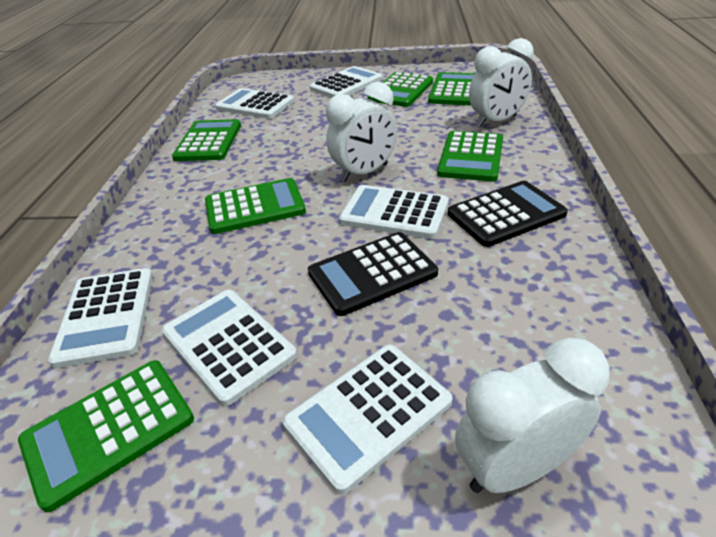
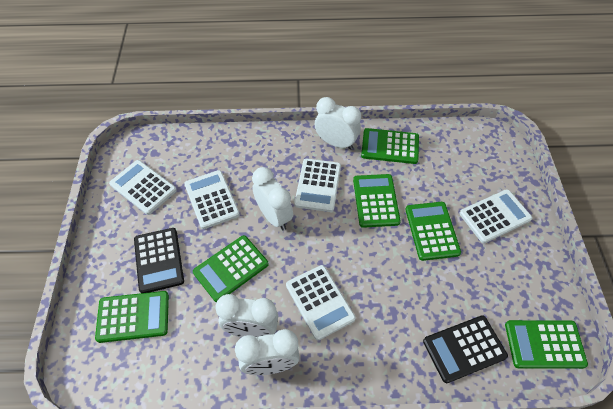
white calculator: [48,268,153,368] [162,290,297,406] [215,88,294,119] [282,344,453,495] [310,66,382,98] [339,185,449,239] = 6 -> [109,160,177,215] [184,170,240,229] [286,265,356,340] [294,159,341,212] [460,189,532,243] = 5
white clock: [326,82,397,182] [455,337,609,493] [469,38,534,127] = 3 -> [216,294,278,338] [235,329,300,375] [252,167,293,230] [315,97,361,150] = 4

